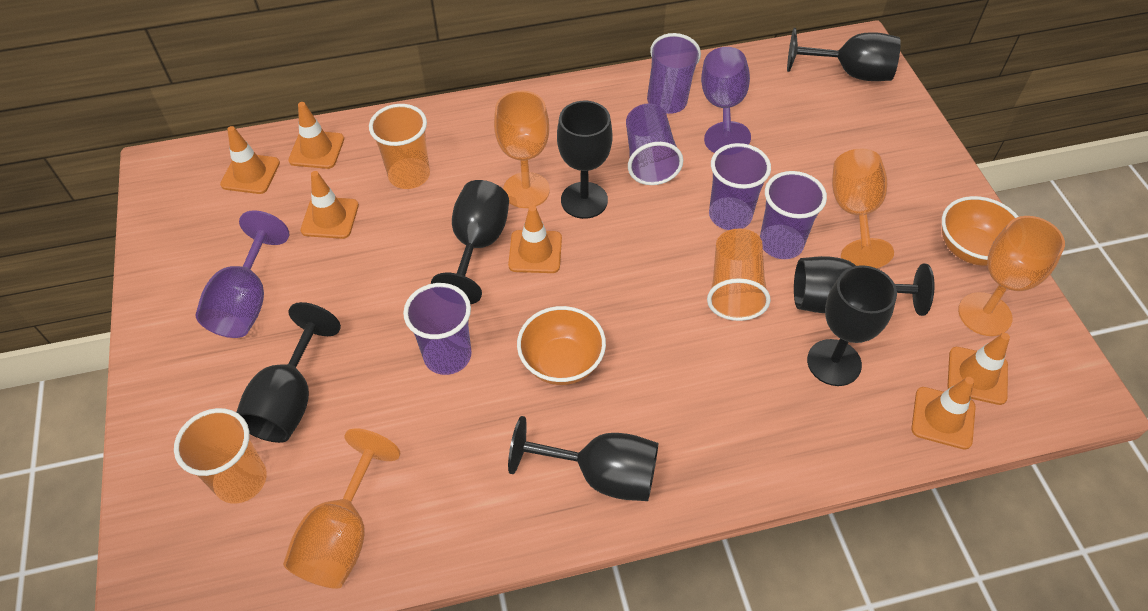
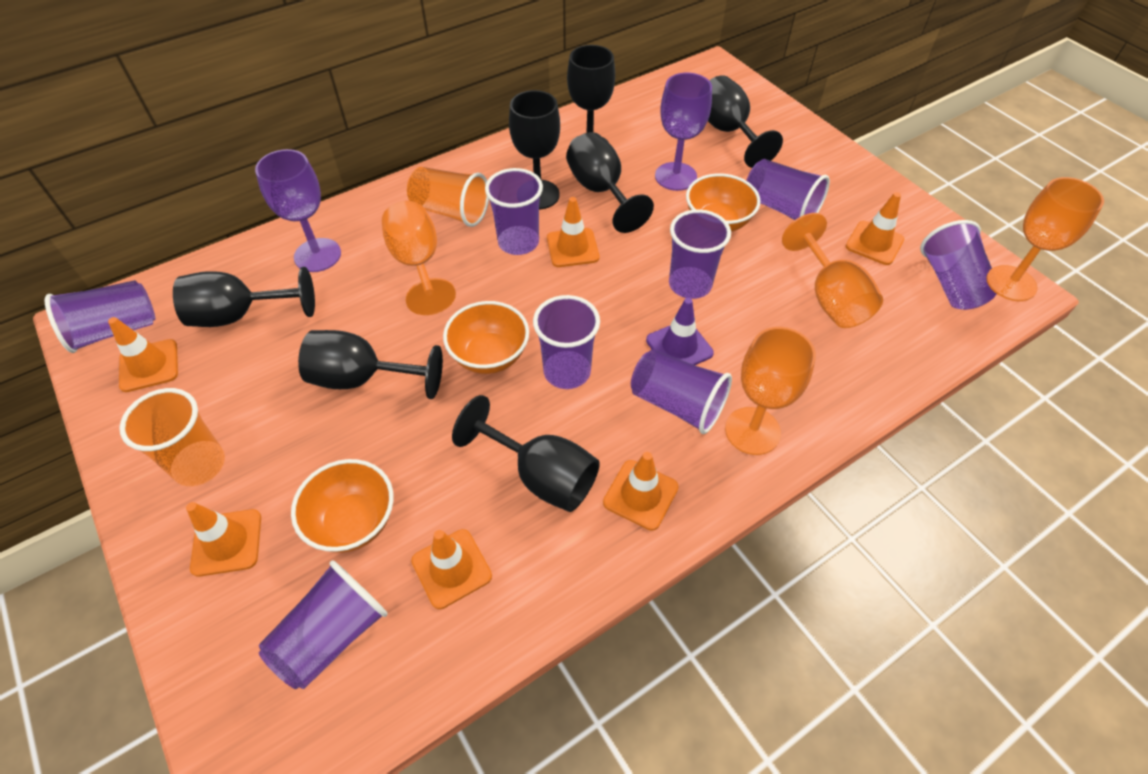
orange bowl: [517,306,606,385] [942,196,1019,266] = 2 -> [291,459,394,553] [443,301,529,374] [686,173,761,231] = 3
orange cup: [174,408,267,504] [369,104,430,189] [707,228,771,321] = 3 -> [119,388,225,486] [407,167,489,227] = 2
purple cup: [403,283,472,375] [626,103,683,185] [647,33,701,114] [709,143,771,230] [760,171,827,259] = 5 -> [44,280,155,353] [259,560,388,689] [485,168,543,255] [533,295,600,389] [631,350,732,434] [669,209,731,299] [746,159,830,220] [920,220,1000,310] = 8
purple traffic cone: none = 0 -> [646,298,714,365] = 1

